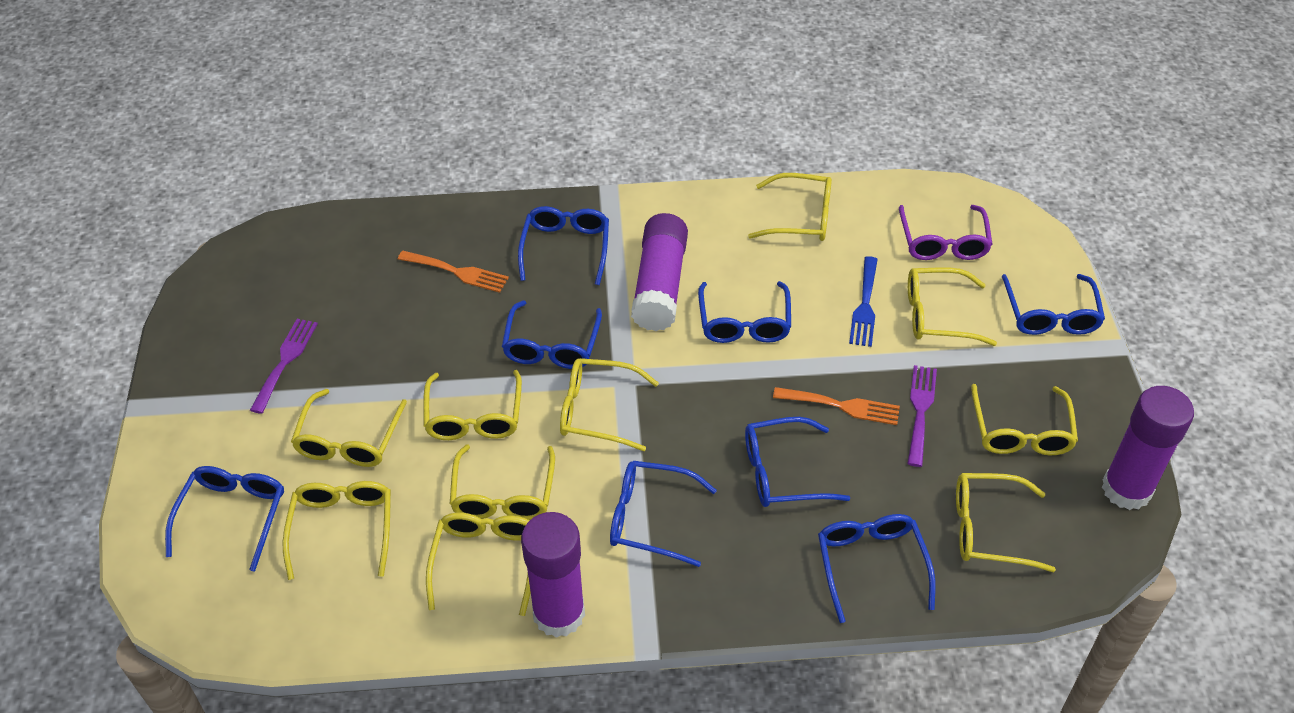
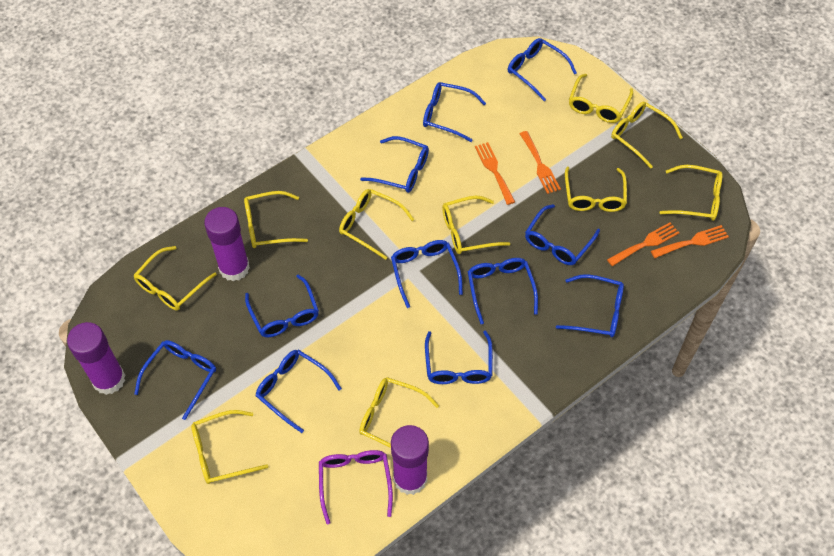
blue fork: [849,256,878,347] = 1 -> none = 0
blue glasses: [165,466,284,572] [502,300,602,369] [518,206,609,285] [610,461,717,567] [698,281,791,343] [745,417,850,507] [818,514,936,623] [1001,274,1105,335] = 8 -> [134,340,216,420] [245,274,319,337] [256,350,342,433] [360,136,429,193] [391,240,463,308] [423,82,486,142] [425,330,493,384] [468,258,538,324] [508,38,577,101] [525,204,600,265] [556,274,624,337] = 11
orange fork: [398,251,509,293] [773,387,900,425] = 2 -> [475,142,515,205] [519,131,561,194] [607,223,679,266] [651,225,729,258] = 4
purple fork: [250,319,318,414] [907,365,937,467] = 2 -> none = 0

